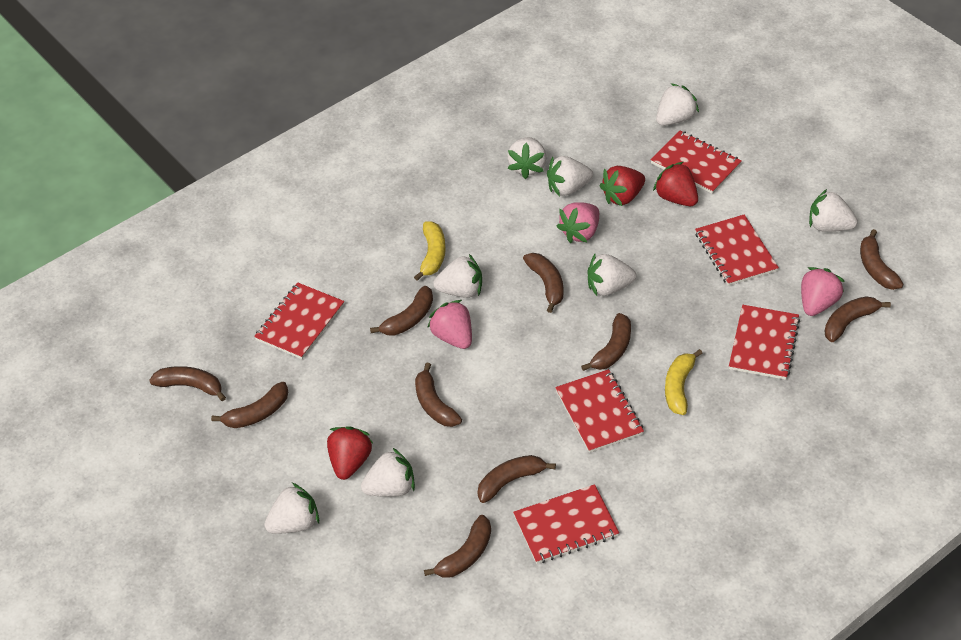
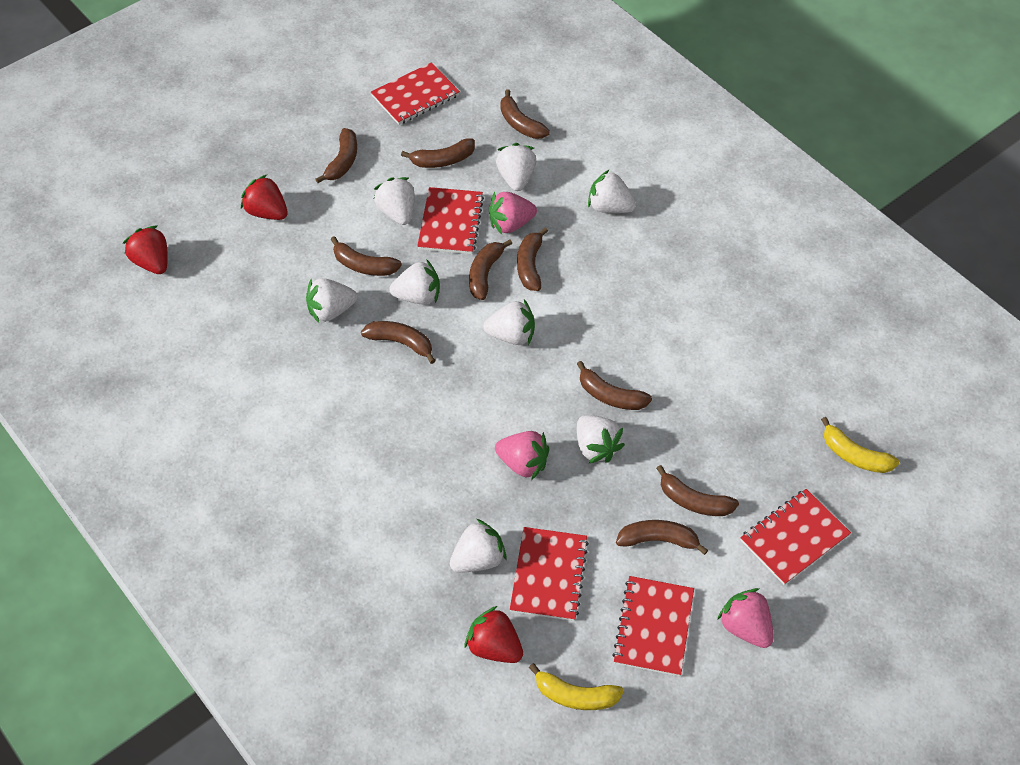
red notebook: [254,282,344,359] [513,484,619,564] [555,369,644,453] [650,130,742,194] [695,214,779,286] [729,305,800,380] = 6 -> [371,62,460,125] [417,187,484,254] [510,527,589,621] [612,576,694,677] [740,489,851,585] = 5

